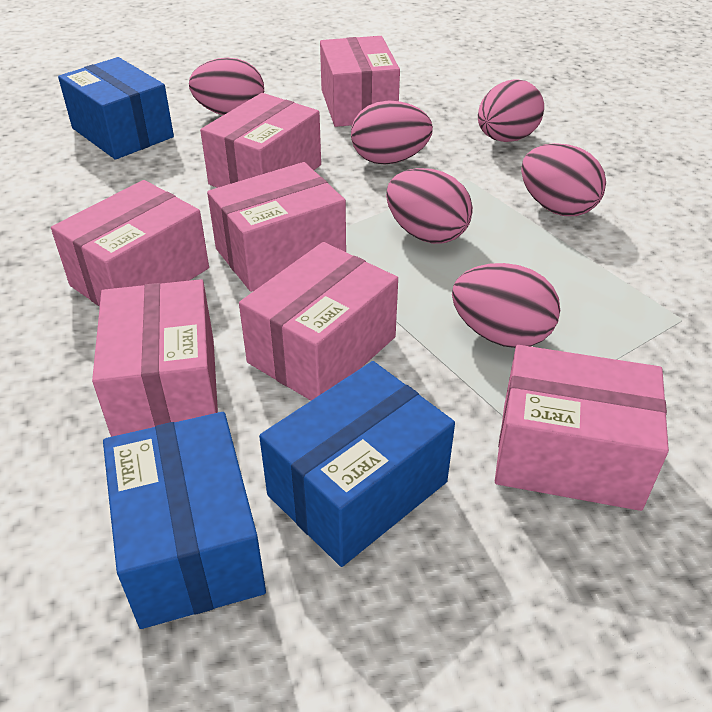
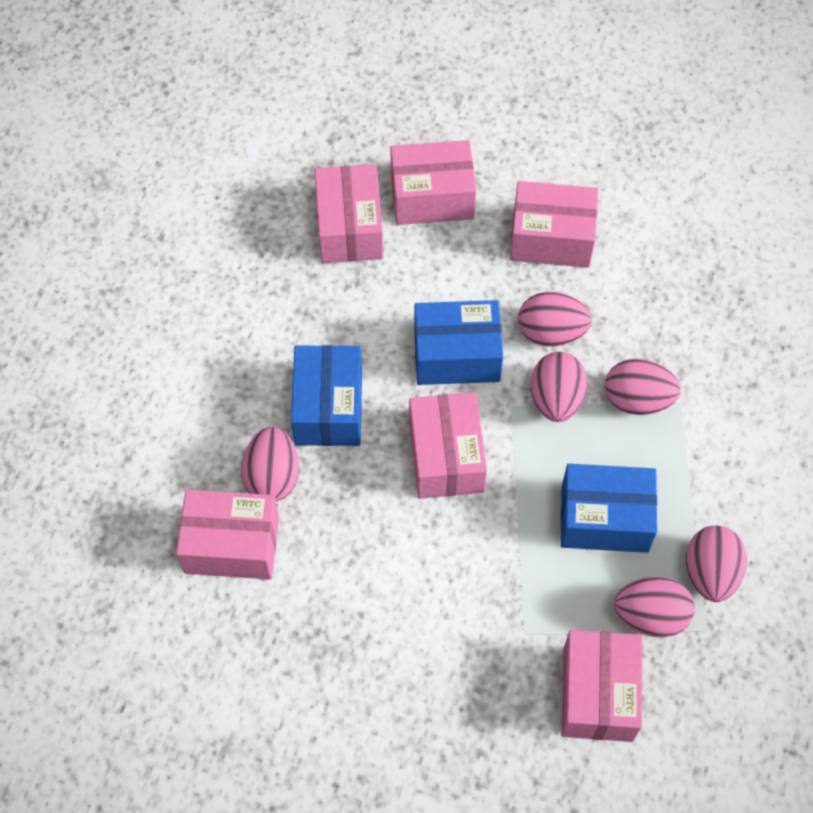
pink box: [51,180,209,306] [92,279,218,437] [200,93,321,188] [207,162,346,292] [239,242,398,401] [320,36,400,127] [495,345,669,511] = 7 -> [176,489,279,580] [315,164,383,263] [390,140,476,225] [409,392,487,499] [510,181,598,268] [561,630,642,742] = 6

